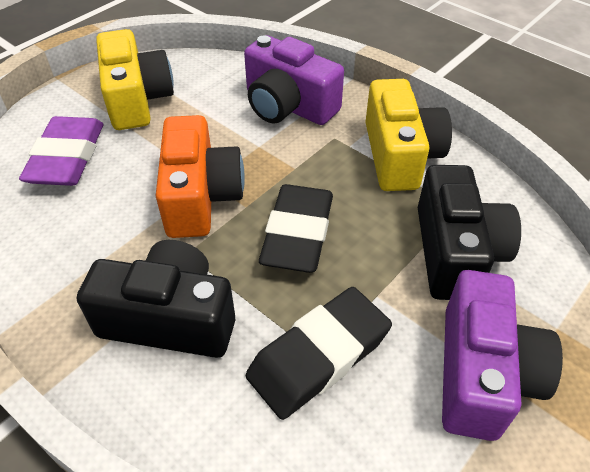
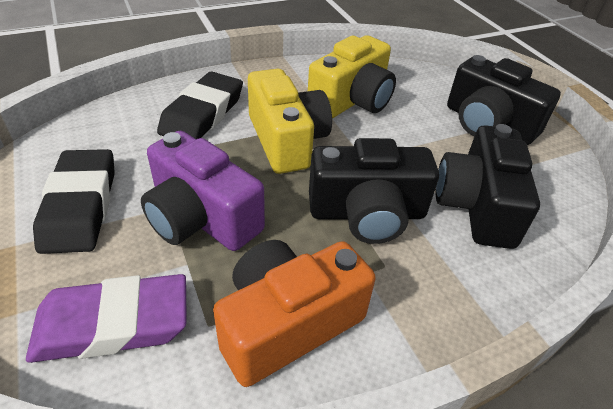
black camera: [77,240,235,358] [418,165,521,300] = 2 -> [309,138,439,244] [436,124,540,249] [447,55,561,145] = 3
purple camera: [244,35,344,125] [442,270,563,441] = 2 -> [141,131,265,251] = 1

